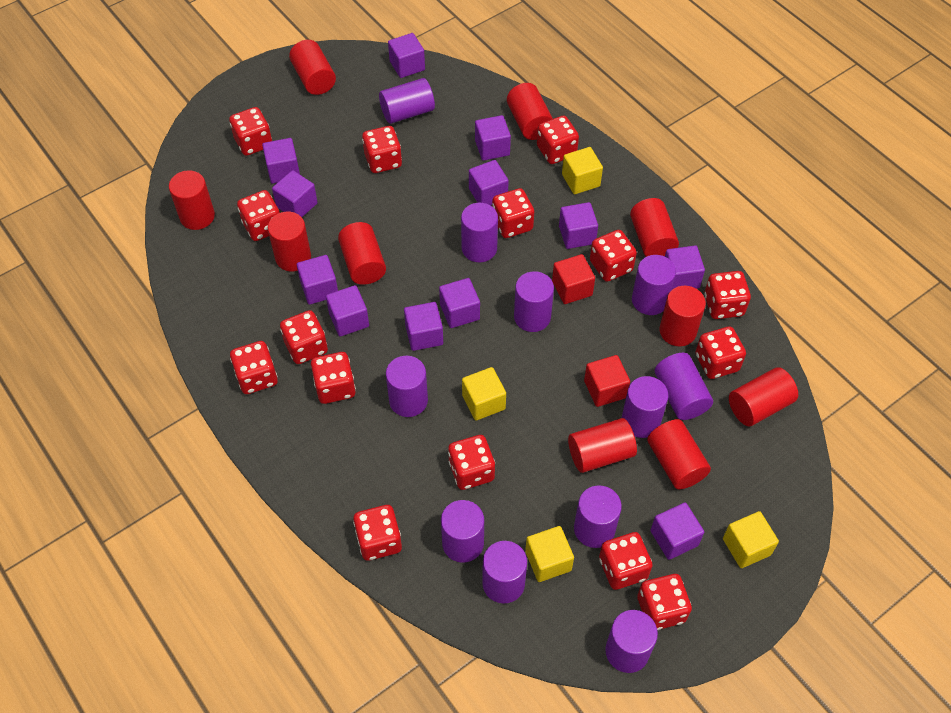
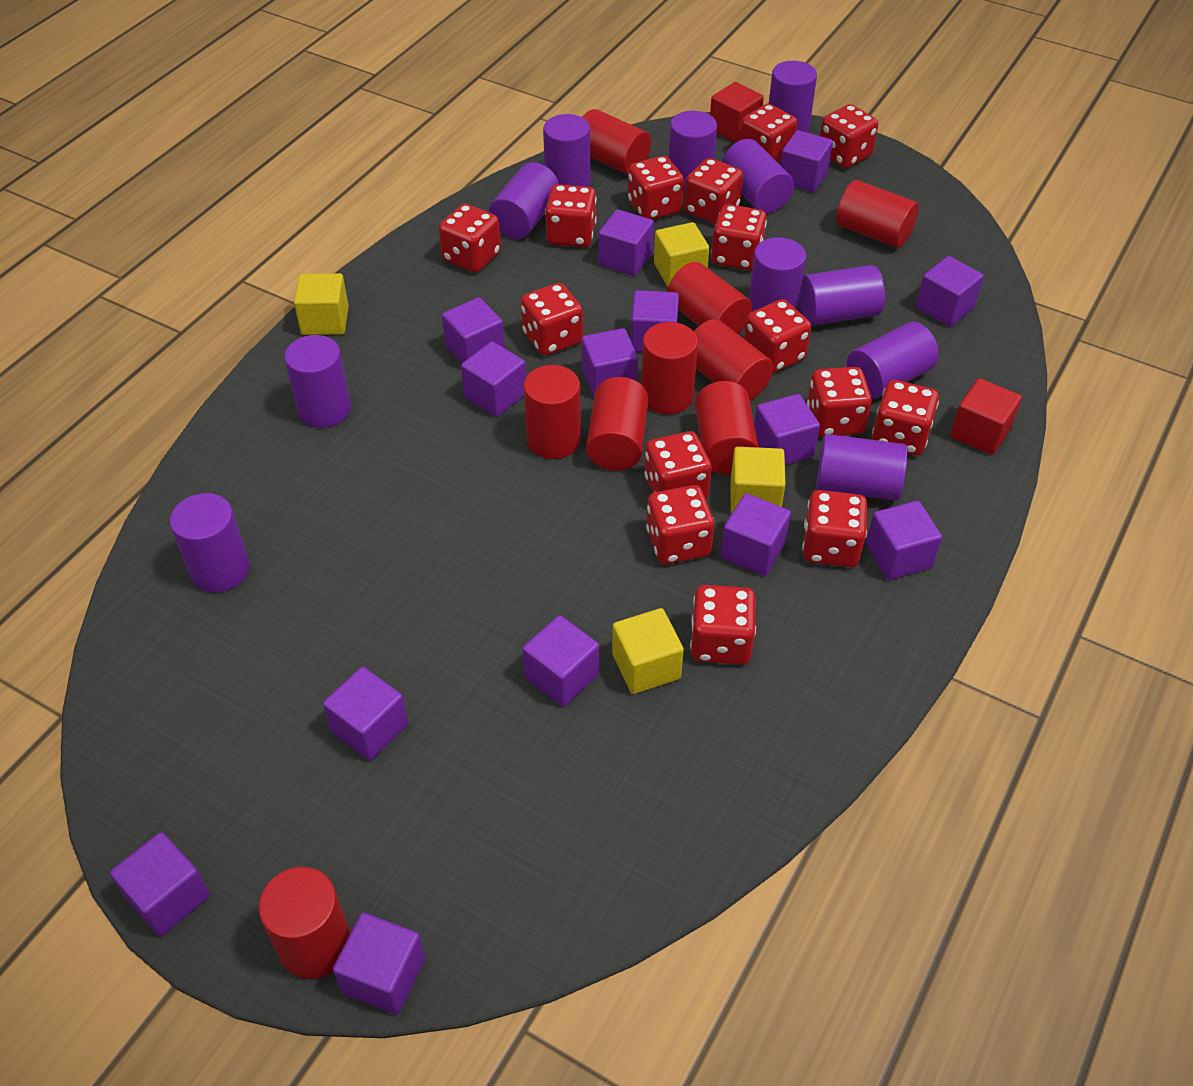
purple cube: [262,138,300,184] [272,170,318,217] [297,255,338,305] [326,285,369,337] [388,33,425,78] [404,302,443,351] [439,278,480,328] [469,160,509,205] [475,115,511,161] [559,202,598,249] [651,502,704,560] [665,246,705,289] = 12 -> [110,832,210,937] [323,667,408,761] [333,913,425,1015] [442,297,505,363] [461,341,526,417] [523,615,599,707] [582,328,638,397] [599,209,654,276] [631,290,679,352] [721,493,791,576] [754,394,820,465] [781,130,833,192] [866,501,942,580] [916,256,984,327] = 14
red cylinder: [169,170,215,230] [268,212,311,272] [289,40,336,95] [338,222,386,285] [507,83,553,140] [568,418,637,473] [630,198,679,257] [647,419,711,489] [660,286,706,346] [729,367,798,426] = 10 -> [259,867,350,979] [523,365,581,459] [582,109,651,175] [586,377,649,471] [641,322,698,414] [667,262,752,334] [694,319,773,401] [695,381,759,475] [836,180,919,248] = 9

